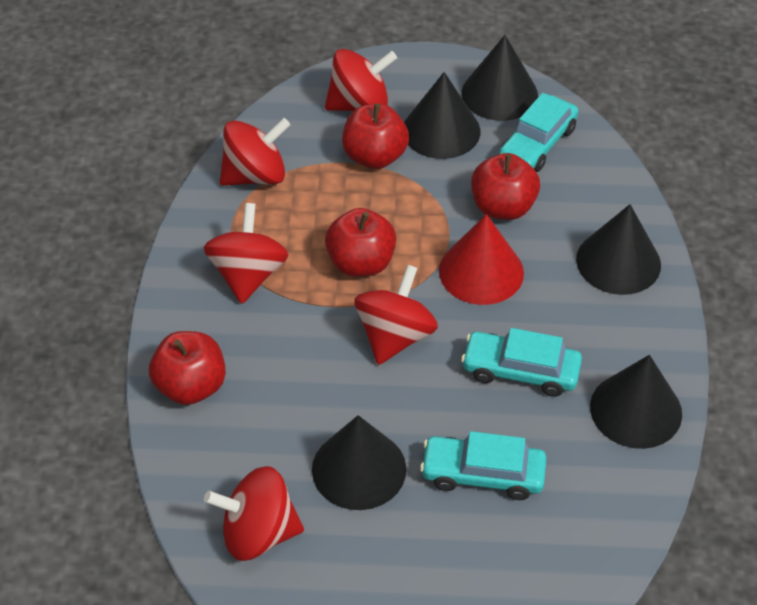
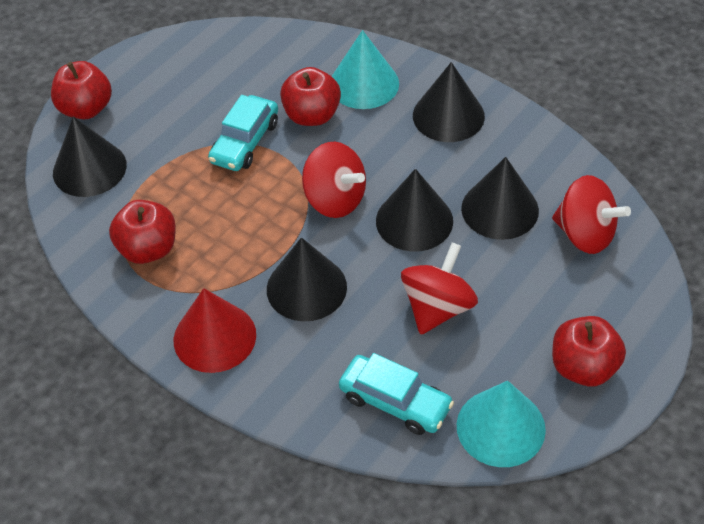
red spinning top: [203,203,288,304] [204,466,304,561] [220,118,290,186] [325,49,397,111] [355,264,438,365] = 5 -> [302,142,366,218] [401,242,478,335] [552,175,631,254] = 3
turquoise car: [420,431,547,500] [461,328,582,397] [499,93,578,172] = 3 -> [208,95,278,171] [339,353,454,435] = 2
turquoise cone: none = 0 -> [332,30,399,109] [457,381,546,467] = 2

